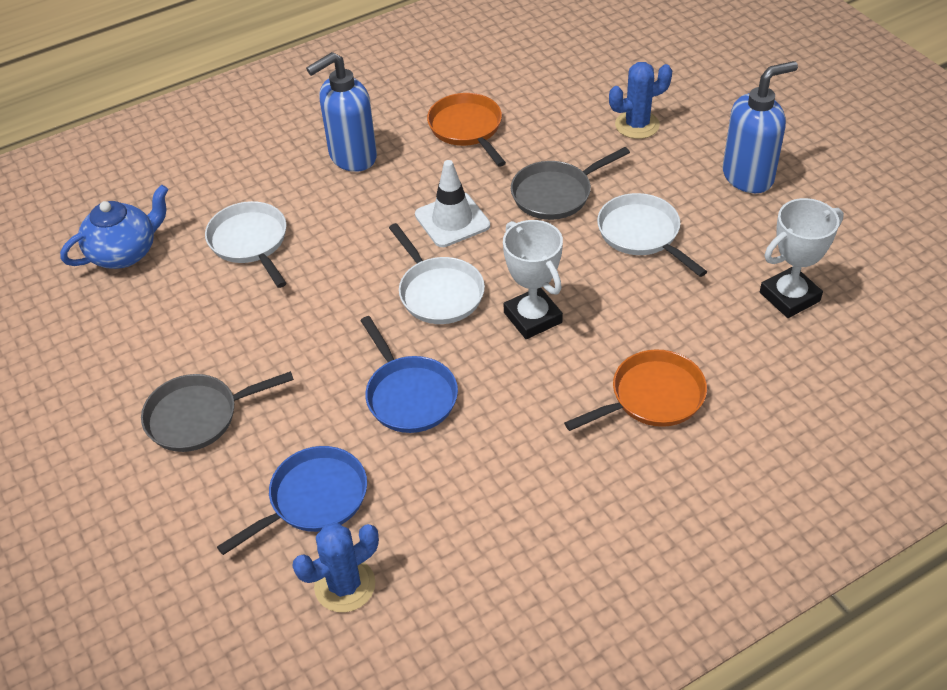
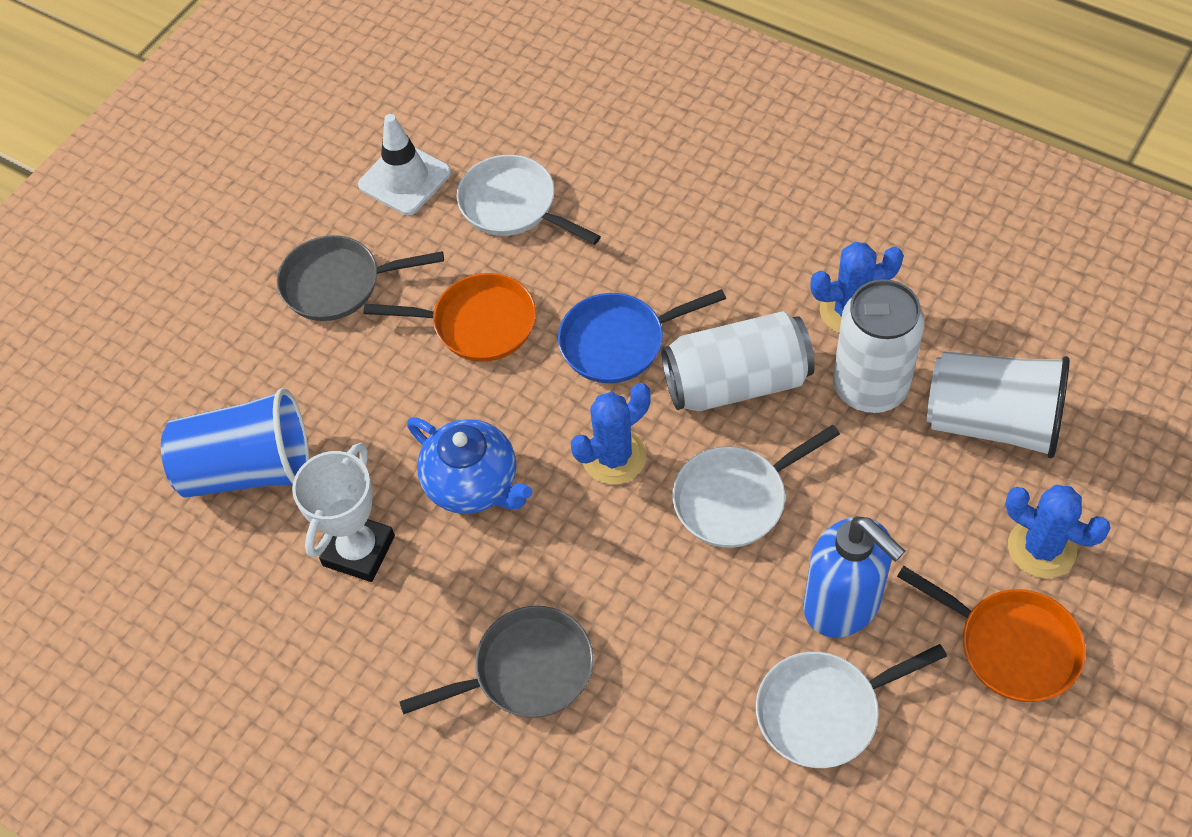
blue cactus: [293,523,379,612] [609,62,672,139] = 2 -> [571,383,651,485] [810,242,904,333] [1005,484,1111,578] = 3
blue cup: none = 0 -> [161,388,309,497] = 1
blue pan: [217,446,367,555] [360,316,458,433] = 2 -> [558,289,726,383] = 1
blue soap dispenser: [306,52,377,172] [722,61,798,193] = 2 -> [804,516,905,638] = 1
white can: none = 0 -> [661,311,815,411] [833,279,925,413] = 2
white cup: none = 0 -> [927,351,1070,458] = 1
white trophy: [503,220,563,339] [760,198,844,318] = 2 -> [292,443,395,582] = 1

